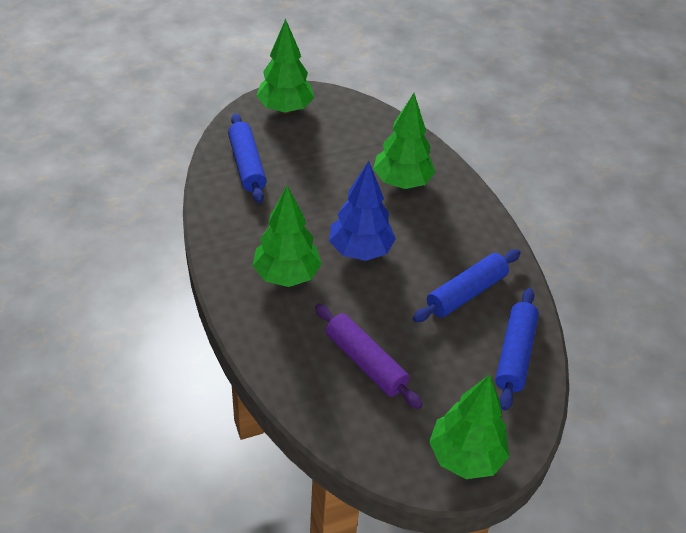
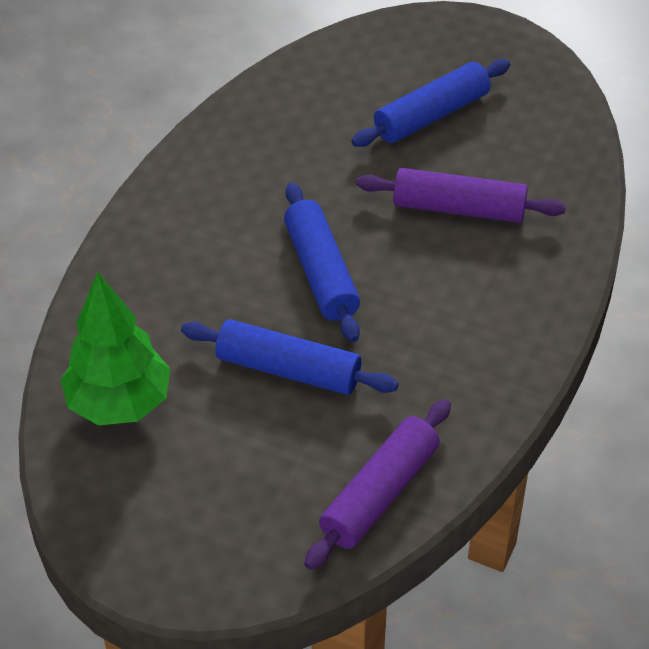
blue tree: [329,161,396,261] = 1 -> none = 0
green tree: [252,185,322,287] [256,19,314,113] [373,93,436,189] [429,374,509,479] = 4 -> [61,272,170,425] = 1
purple rolling pin: [315,304,423,409] = 1 -> [304,399,451,570] [356,168,566,223] = 2

